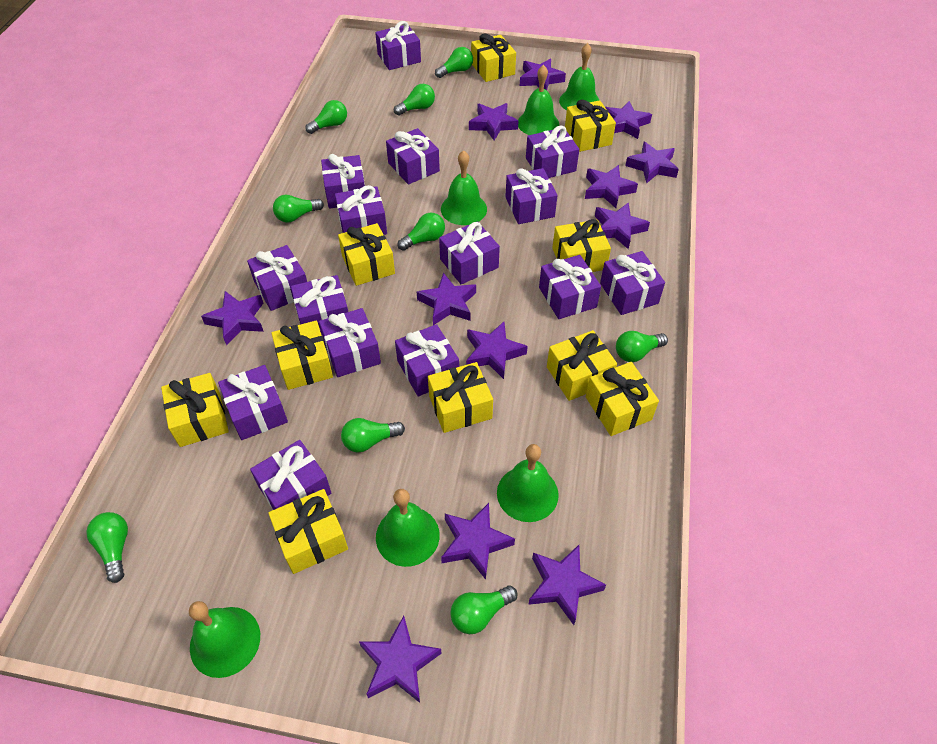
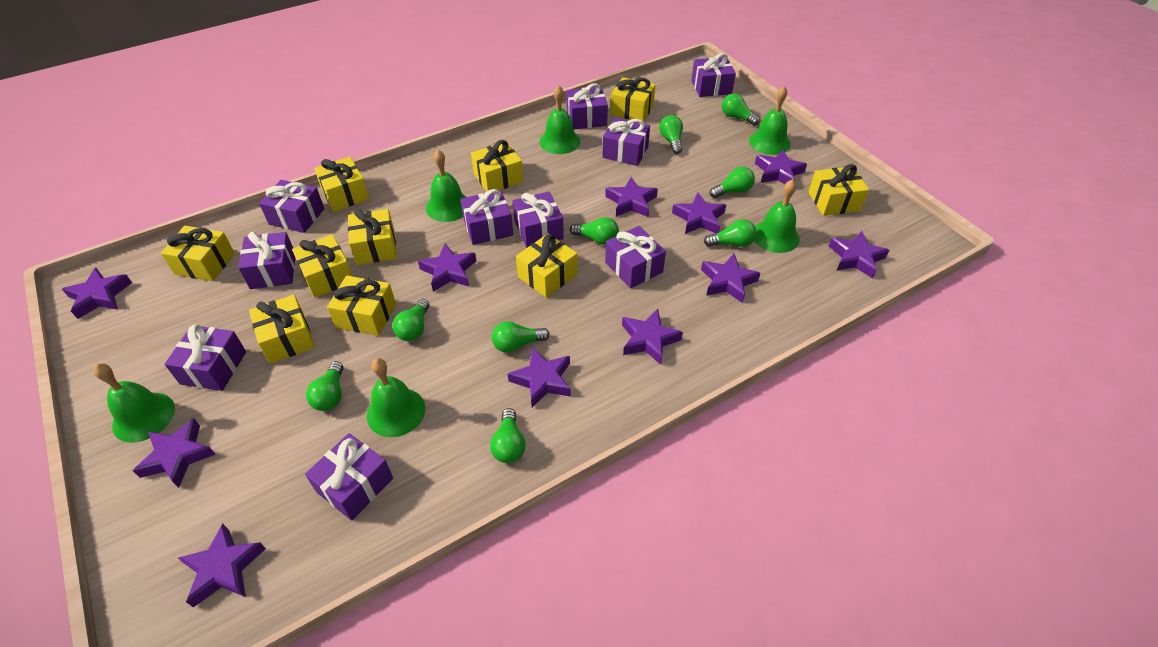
purple gift: [218,365,288,440] [247,245,307,311] [250,440,331,510] [291,275,348,335] [319,308,381,377] [321,154,365,209] [335,185,387,235] [375,21,421,70] [386,128,440,185] [395,324,459,396] [439,221,500,284] [505,168,558,224] [526,125,579,178] [539,255,601,319] [600,251,665,315] = 15 -> [164,324,246,391] [238,232,295,289] [259,180,325,233] [305,433,393,520] [460,189,513,245] [513,192,564,248] [566,83,608,129] [602,117,650,166] [605,226,666,289] [691,53,736,97] = 10
purple star: [201,291,264,345] [359,616,442,703] [417,273,476,325] [441,503,515,580] [466,322,528,379] [469,103,519,140] [520,59,566,90] [528,545,606,625] [585,165,638,208] [595,203,650,249] [605,101,652,139] [625,142,679,184] = 12 -> [62,268,132,319] [133,418,216,488] [178,524,266,607] [418,243,477,292] [508,348,571,408] [605,177,658,217] [622,309,683,365] [672,193,726,234] [701,253,760,303] [755,149,807,184] [829,231,889,279] = 11

